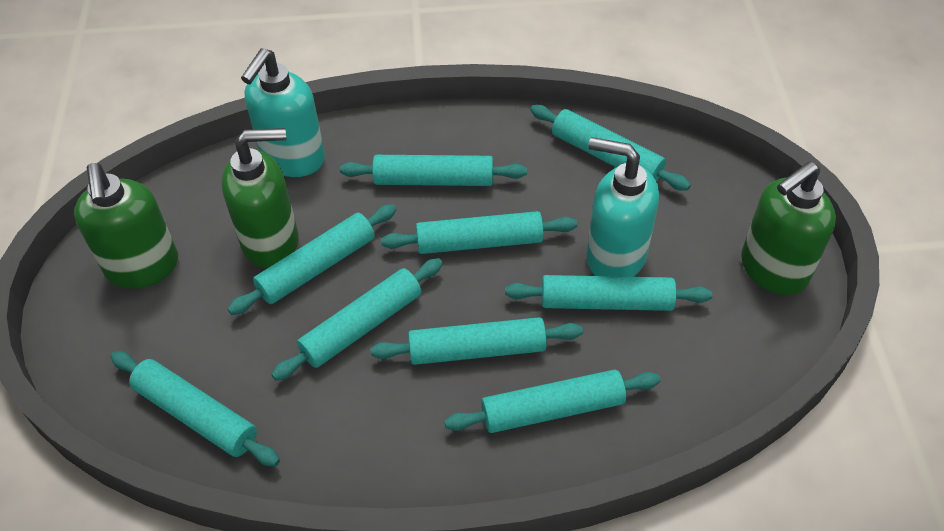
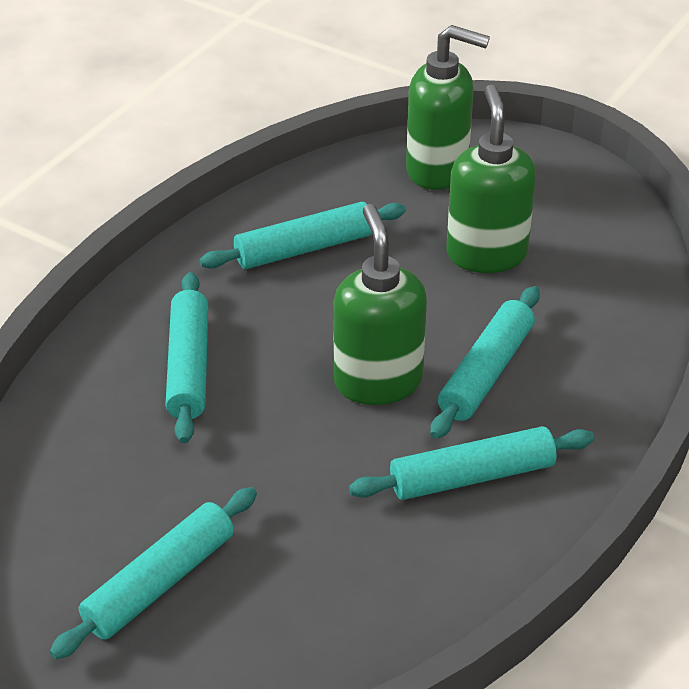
turquoise rolling pin: [111,351,280,467] [228,204,397,315] [271,258,443,381] [340,155,527,186] [371,317,583,365] [381,211,577,254] [444,369,661,433] [505,275,713,311] [530,105,691,191] = 9 -> [50,487,257,659] [165,272,208,443] [199,202,406,269] [349,426,594,500] [430,286,540,439] = 5
turquoise soap dispenser: [241,49,325,177] [586,137,659,277] = 2 -> none = 0

